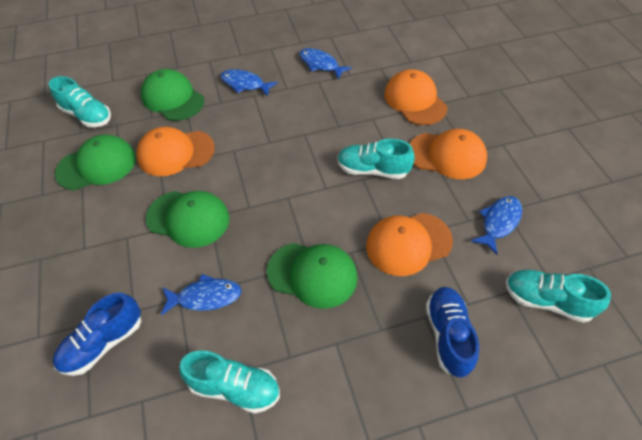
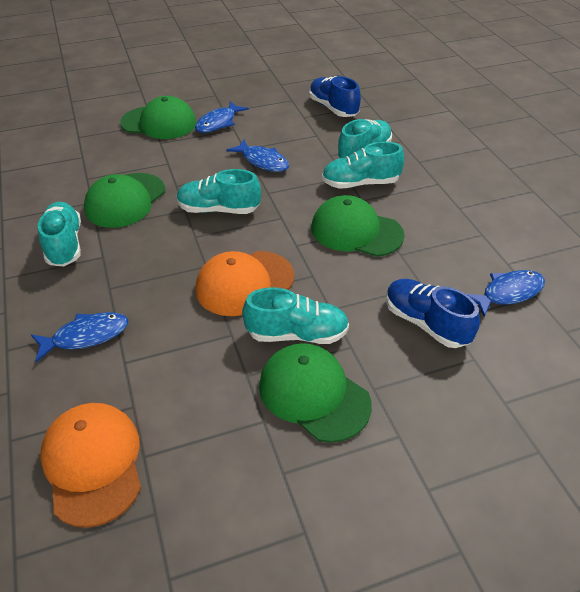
orange cap: [136,127,215,176] [366,213,453,276] [384,69,447,125] [409,129,487,179] = 4 -> [40,403,141,528] [195,251,294,316] = 2
turquoise shoe: [49,76,111,127] [179,350,280,413] [337,139,415,179] [506,270,611,322] = 4 -> [38,202,81,267] [177,169,261,214] [242,287,349,344] [322,142,404,189] [337,119,392,158] = 5

